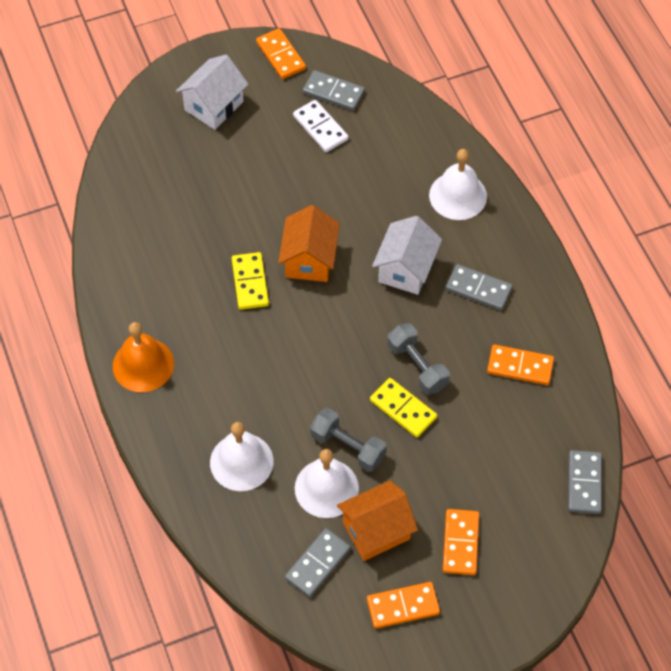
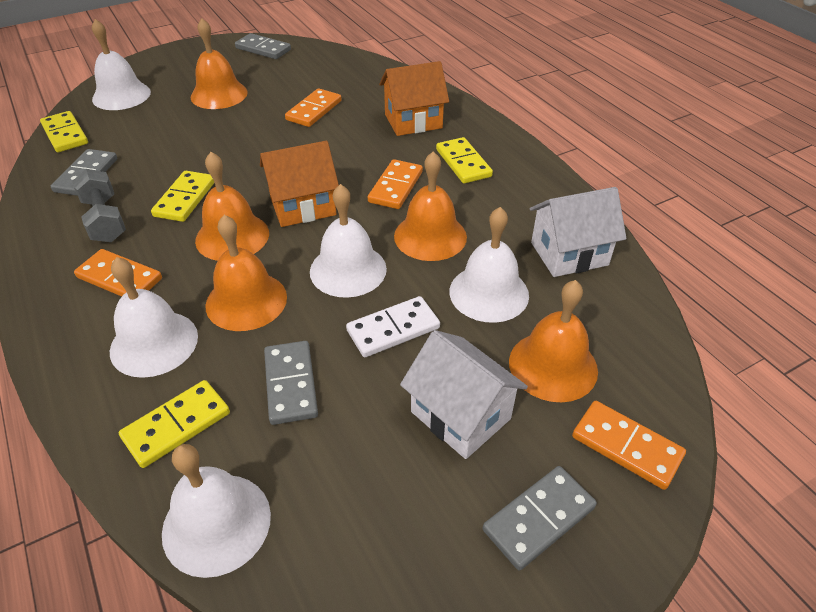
grey dumbbell: [310,408,387,472] [387,323,450,395] = 2 -> [72,169,126,242] = 1
orange bell: [113,322,174,392] = 1 -> [191,18,248,109] [195,152,269,261] [206,215,287,331] [394,151,467,261] [509,280,598,402] = 5
white bell: [210,422,274,491] [295,449,359,518] [429,149,487,220] = 3 -> [92,19,151,110] [110,257,198,378] [162,444,271,578] [310,184,387,298] [449,207,529,323] = 5
yellow domino: [232,252,269,310] [370,378,437,438] = 2 -> [40,111,88,152] [119,380,230,468] [151,171,214,222] [436,137,493,184] = 4

